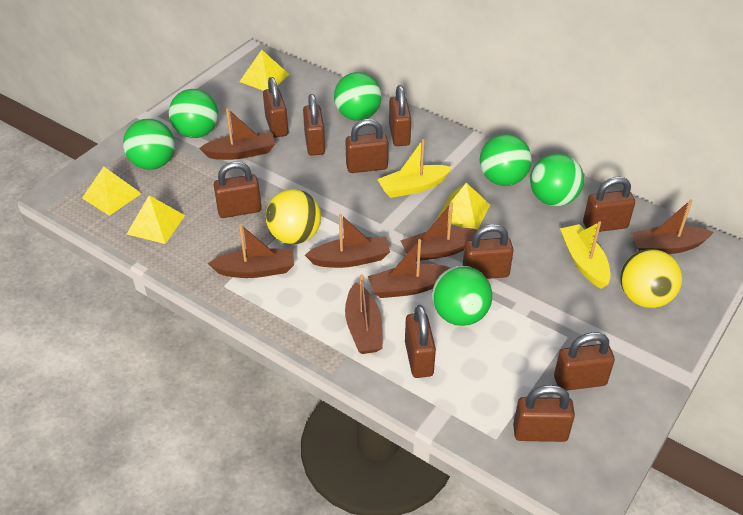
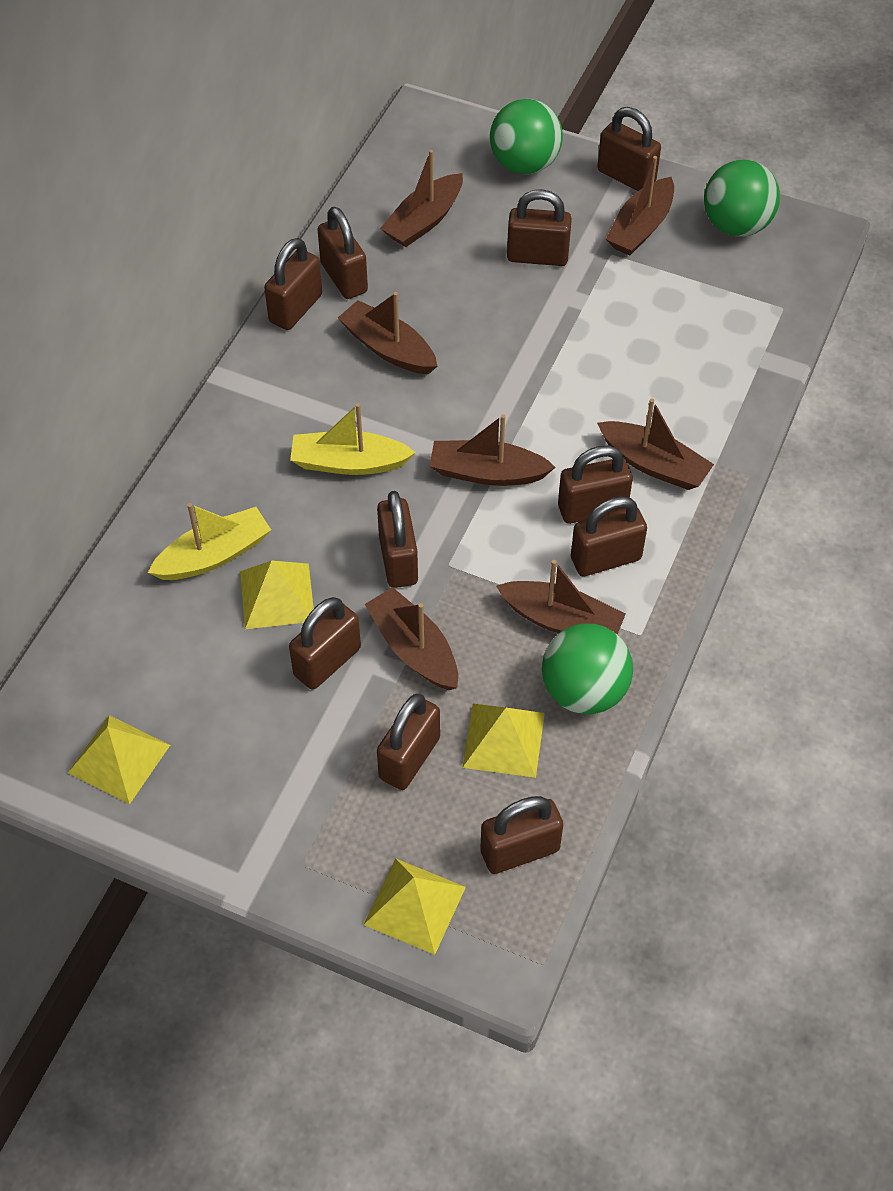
green ball: [123,119,175,170] [169,89,218,138] [334,72,382,121] [432,266,492,326] [480,134,532,186] [530,153,584,206] = 6 -> [490,99,563,174] [542,623,633,714] [704,160,780,237] = 3
yellow ball: [266,189,321,244] [620,249,682,308] = 2 -> none = 0

